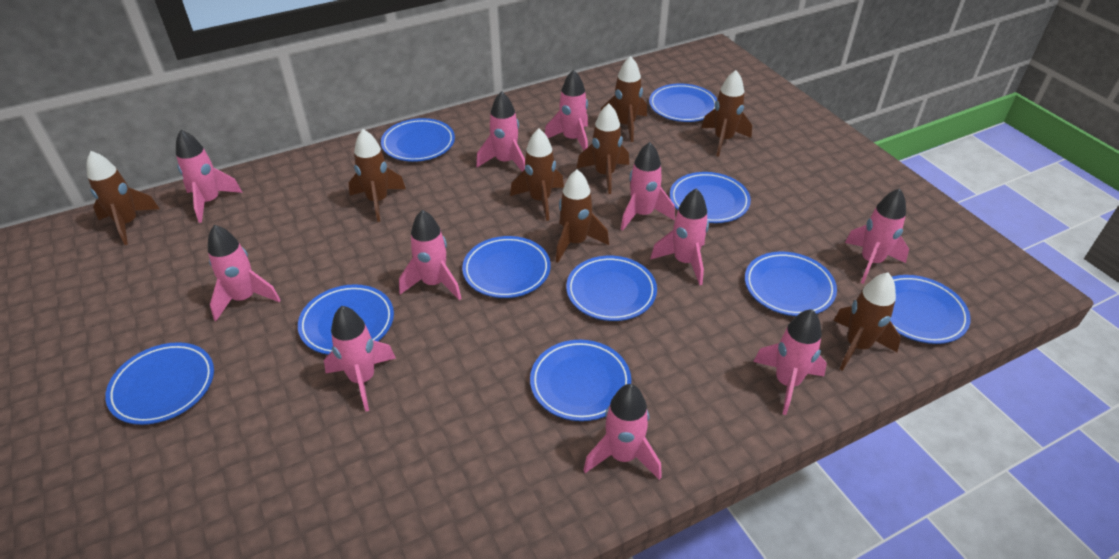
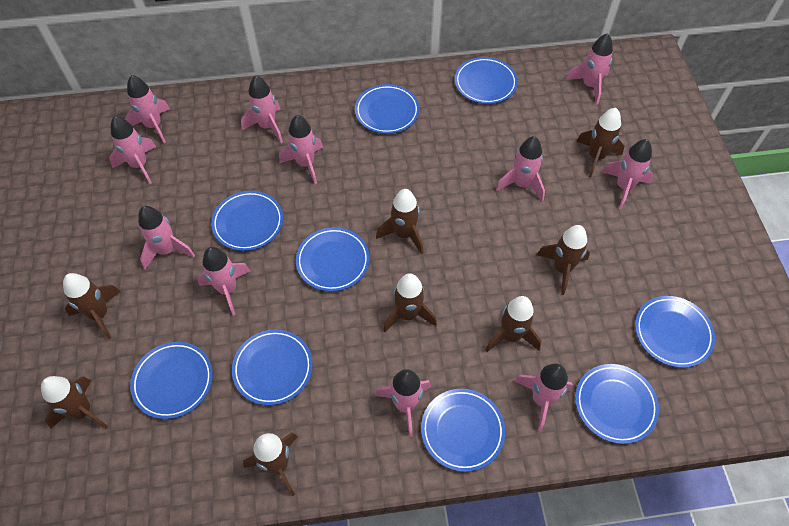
blue plate: [105,342,214,425] [298,284,394,355] [381,118,455,162] [462,236,551,298] [530,340,631,421] [566,256,657,321] [649,84,717,122] [670,172,751,223] [745,252,837,316] [890,275,971,344] = 10 -> [130,342,213,419] [211,191,283,251] [232,329,313,405] [296,227,370,292] [355,84,419,134] [421,389,505,472] [455,57,518,104] [575,364,659,444] [635,296,715,368] = 9

